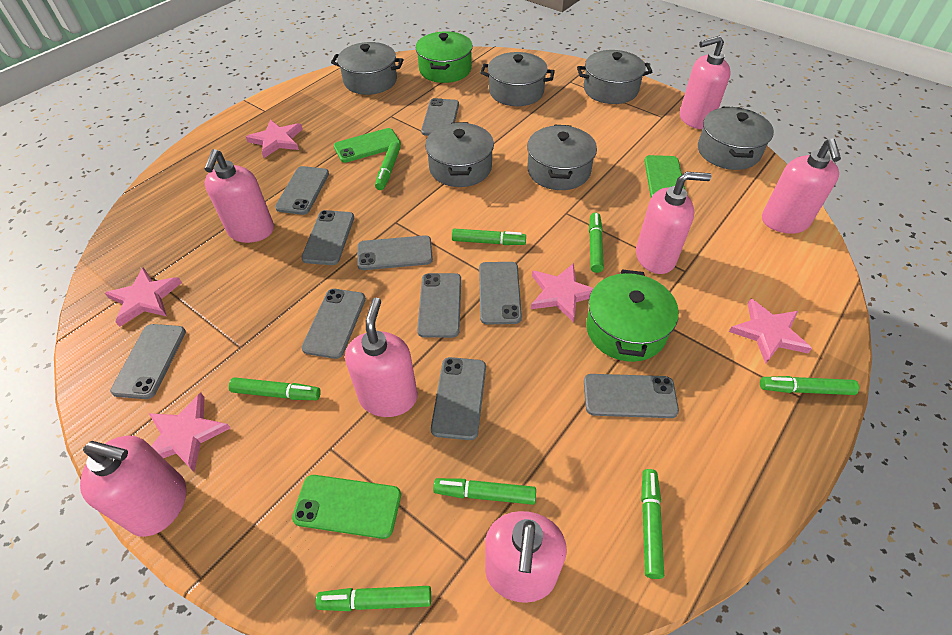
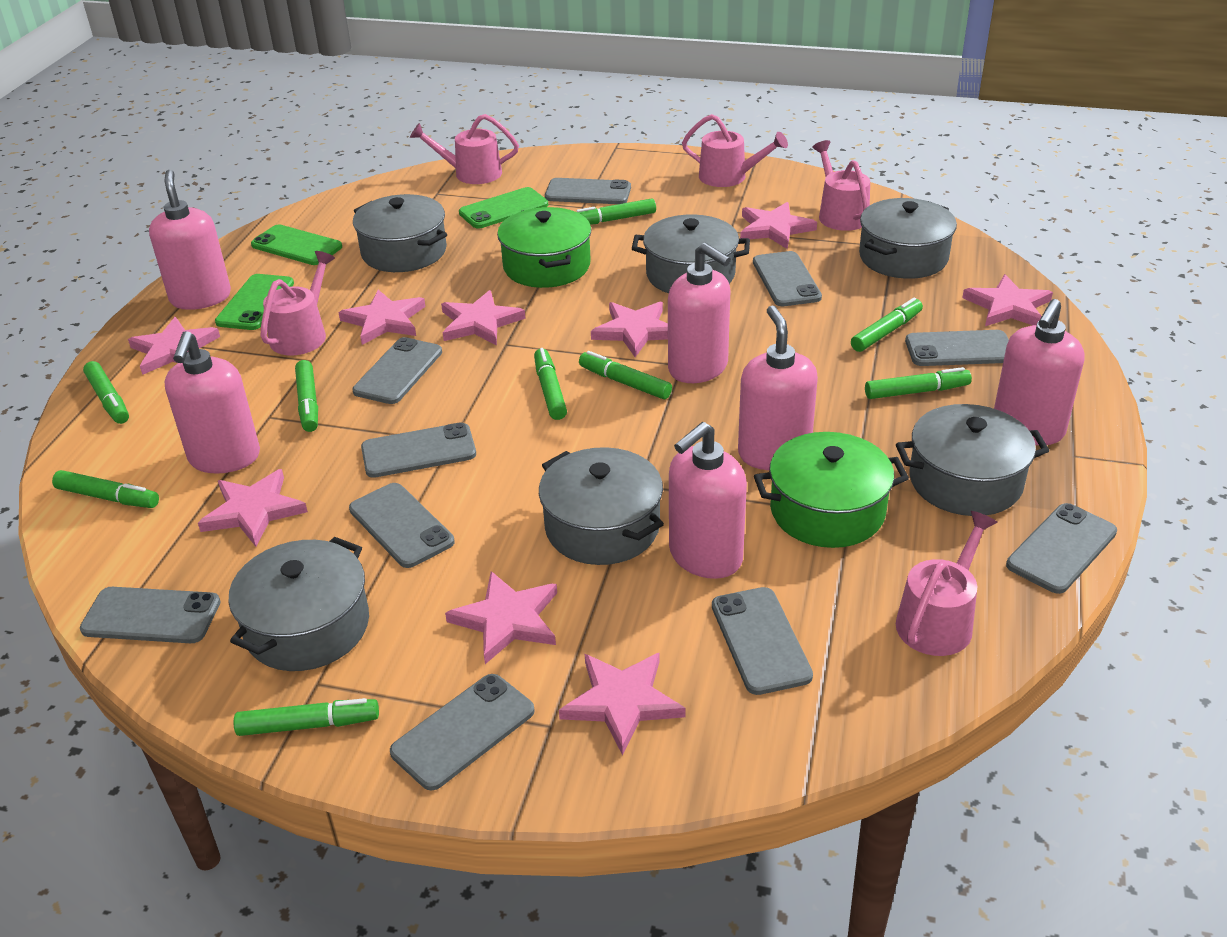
green marker: [229,377,321,400] [315,586,431,611] [375,142,400,190] [433,478,536,505] [452,229,526,245] [589,213,604,273] [641,469,664,579] [760,376,859,395] = 8 -> [52,470,159,508] [83,361,129,424] [234,698,379,736] [295,360,318,432] [534,348,567,420] [576,198,656,225] [579,351,672,399] [851,298,923,352] [865,367,972,399] = 9
pink soap dispenser: [80,435,186,537] [204,149,274,243] [345,298,417,417] [485,511,567,603] [636,172,711,274] [680,36,731,129] [762,138,841,234] = 7 -> [149,170,231,310] [164,331,260,474] [668,243,731,383] [669,422,747,579] [738,306,818,470] [994,299,1085,445] = 6
pink star: [105,267,182,327] [149,393,231,472] [246,120,303,158] [531,263,594,323] [729,298,812,364] = 5 -> [128,317,220,375] [198,469,308,547] [338,290,426,345] [441,290,526,345] [445,571,557,664] [559,653,685,755] [591,302,668,357] [740,202,817,249] [962,274,1053,326] = 9
pink watering can: none = 0 -> [260,251,335,355] [410,114,519,184] [682,114,788,187] [813,140,870,231] [896,511,997,656] = 5

